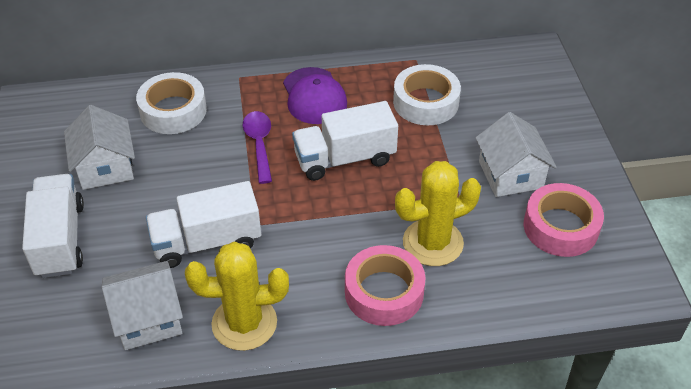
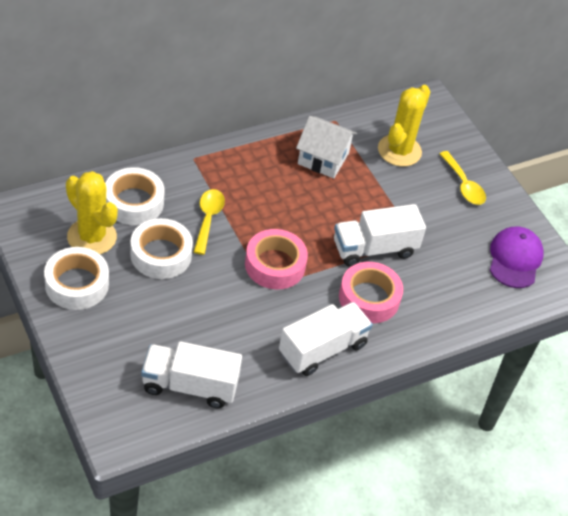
purple spoon: [243,111,272,184] = 1 -> none = 0
white house: [64,105,135,190] [102,261,183,350] [475,112,557,197] = 3 -> [296,116,357,178] = 1
white tape: [136,72,207,134] [393,64,461,125] = 2 -> [44,247,109,310] [105,167,165,225] [130,218,193,279] = 3
yellow spoon: none = 0 -> [194,189,225,255] [439,151,486,205] = 2

